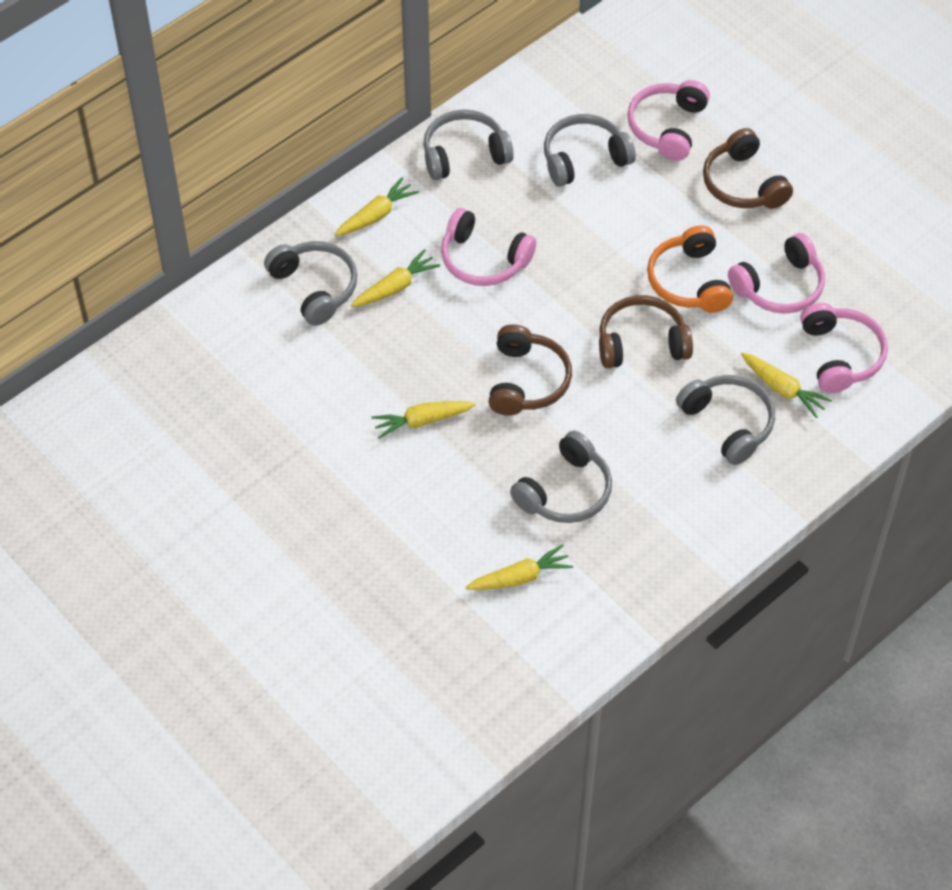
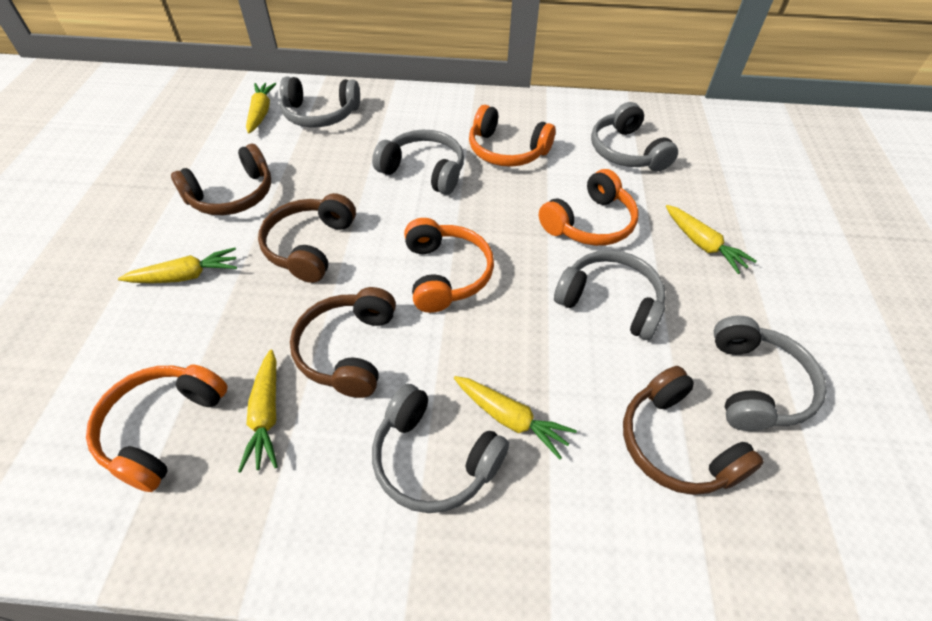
brown headphones: [489,324,572,416] [599,295,693,368] [703,128,793,209] = 3 -> [171,144,271,215] [258,193,356,283] [290,287,396,398] [623,366,764,495] = 4
grey headphones: [264,241,357,326] [423,109,514,180] [510,431,612,523] [544,114,636,187] [676,375,775,465] = 5 -> [280,76,360,128] [372,130,464,195] [372,384,509,513] [554,250,666,340] [591,102,678,172] [714,316,827,431] = 6
orange headphones: [647,225,733,313] = 1 -> [86,364,228,492] [404,218,494,313] [469,105,556,167] [539,169,639,246] = 4
pink headphones: [441,208,536,286] [627,80,710,161] [728,233,825,314] [800,303,888,393] = 4 -> none = 0

